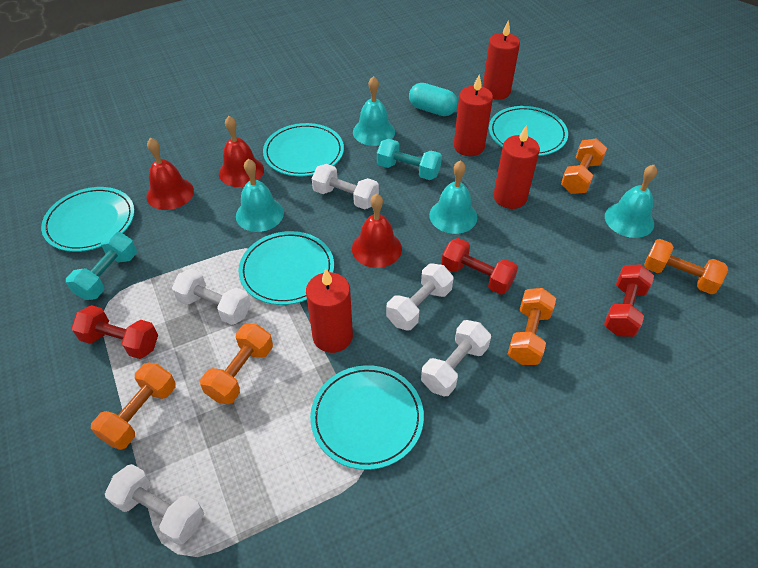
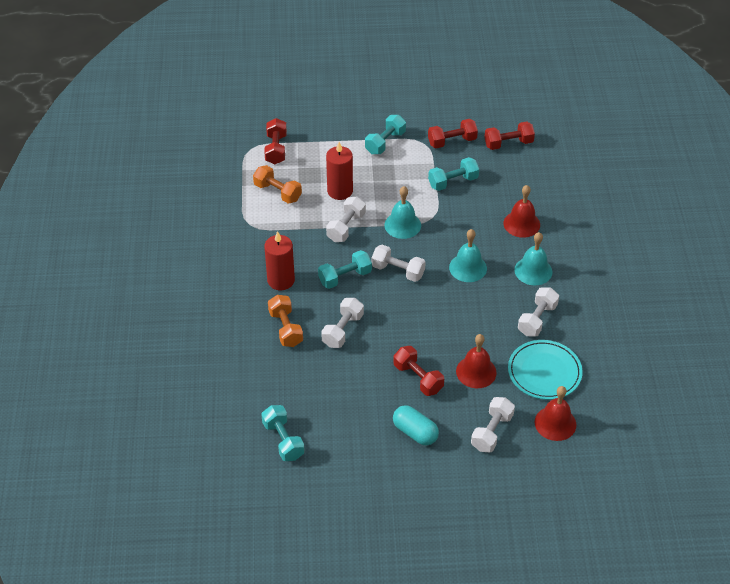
orange dumbbell: [91,362,176,450] [200,324,273,404] [508,288,556,365] [561,138,607,194] [644,239,728,294] = 5 -> [253,165,302,204] [268,295,303,347] = 2
red candle: [306,269,353,353] [454,74,493,156] [483,20,520,100] [494,125,540,209] = 4 -> [264,231,295,290] [326,142,353,200] = 2
red dumbbell: [71,305,158,359] [441,238,518,295] [604,264,654,337] = 3 -> [264,118,287,164] [393,346,444,396] [428,119,478,148] [484,121,535,150] = 4
turquoise bell: [236,159,284,232] [353,76,395,146] [429,160,477,234] [605,165,657,238] = 4 -> [384,186,421,239] [449,229,487,282] [514,232,553,285] = 3
turquoise dumbbell: [66,232,137,300] [377,139,442,180] = 2 -> [261,405,305,461] [318,250,372,289] [365,115,406,154] [428,157,479,191] = 4
turquoise plate: [41,187,135,252] [239,231,334,305] [263,123,344,176] [310,365,424,470] [489,106,568,156] = 5 -> [508,340,583,400] = 1

